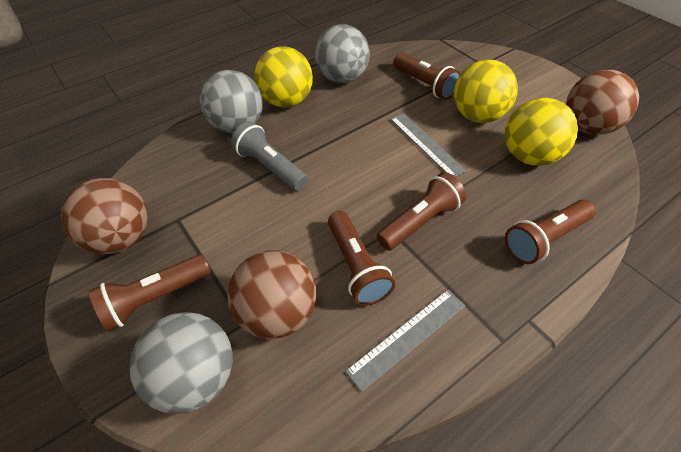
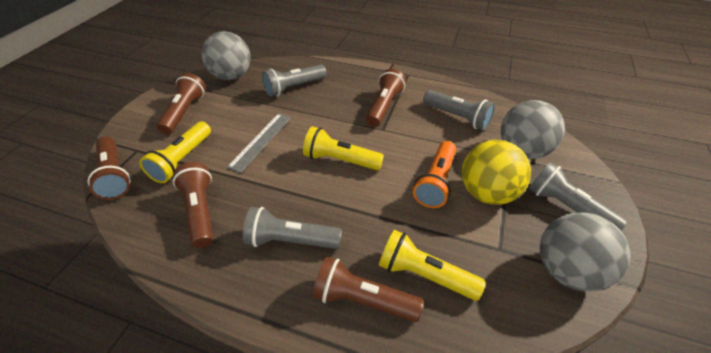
brown ball: [61,178,148,254] [227,250,316,339] [566,70,639,135] = 3 -> none = 0
grey flashlight: [231,122,308,191] = 1 -> [243,207,342,249] [262,65,327,97] [423,90,495,130] [529,162,628,231] = 4
grey ruler: [345,290,465,392] [390,113,467,177] = 2 -> [227,113,291,173] = 1
orange flashlight: none = 0 -> [413,141,456,208] = 1
yellow ball: [254,46,313,108] [454,60,518,123] [505,98,578,166] = 3 -> [462,140,531,205] = 1
yellow flashlight: none = 0 -> [139,121,211,183] [303,126,384,170] [379,230,486,301] = 3

